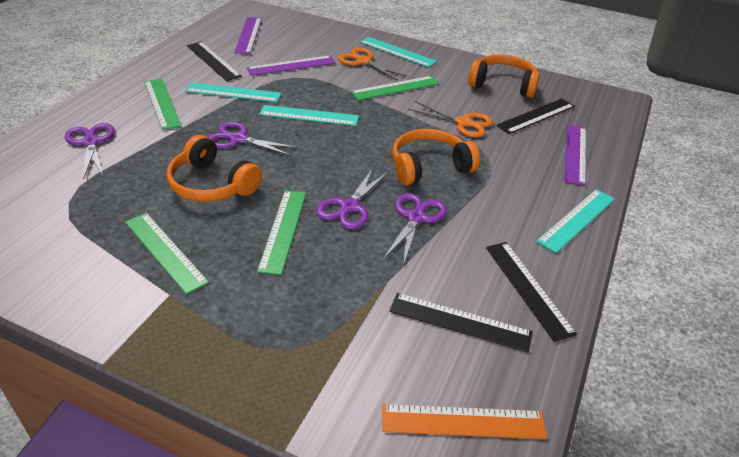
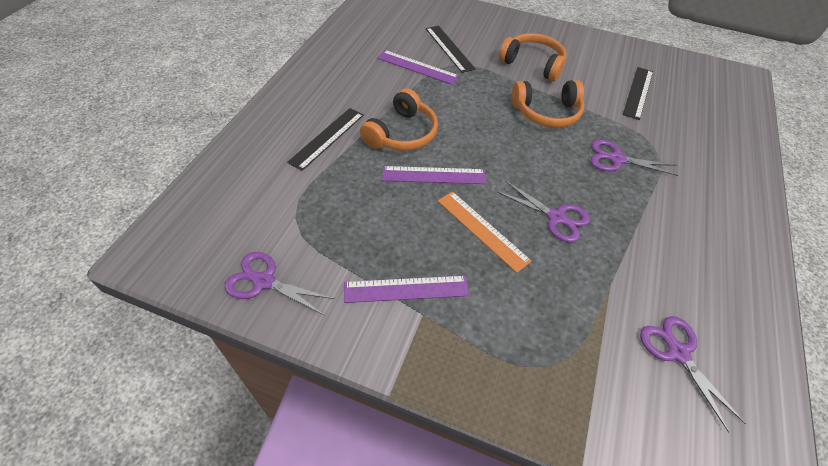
black ruler: [187,42,242,81] [389,293,533,352] [486,242,577,342] [497,98,575,134] = 4 -> [287,108,364,171] [426,26,476,73] [623,67,653,120] = 3
green ruler: [125,213,209,294] [144,79,181,130] [257,190,306,275] [351,76,439,100] = 4 -> none = 0
orange scissors: [338,47,407,80] [408,101,493,138] = 2 -> none = 0
turquoise ruler: [185,82,282,102] [259,105,359,126] [360,37,437,68] [536,189,615,253] = 4 -> none = 0

